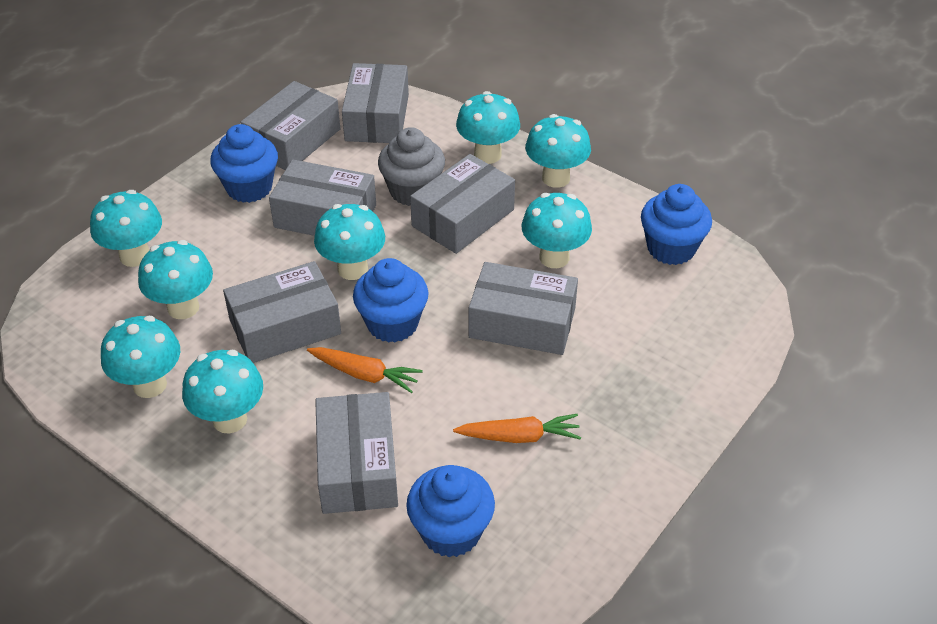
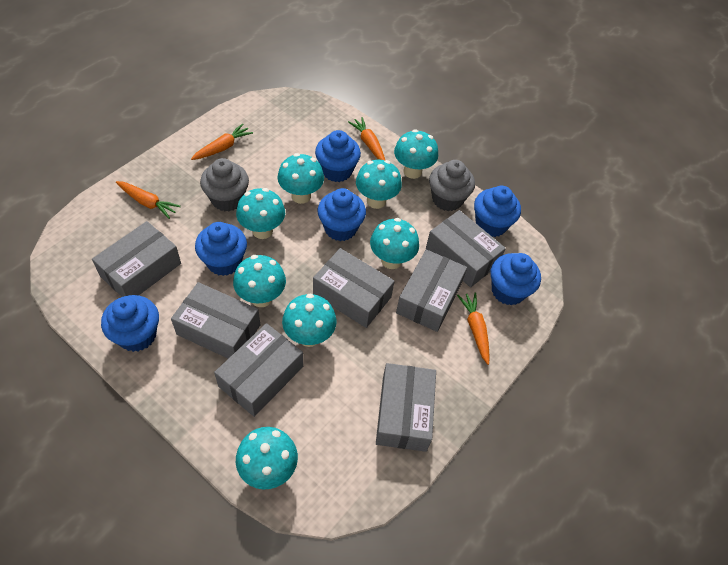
blue cupcake: [210,124,278,203] [353,258,429,343] [406,465,495,557] [641,184,712,265] = 4 -> [101,295,159,352] [195,222,247,276] [315,130,361,182] [318,188,366,241] [474,186,521,237] [491,253,541,305] = 6
grey cupcake: [378,127,445,206] = 1 -> [200,158,249,211] [429,160,475,211] = 2
orange carrot: [307,347,423,393] [453,414,581,443] = 2 -> [116,181,181,219] [191,124,253,160] [348,117,385,160] [457,292,490,365] = 4

